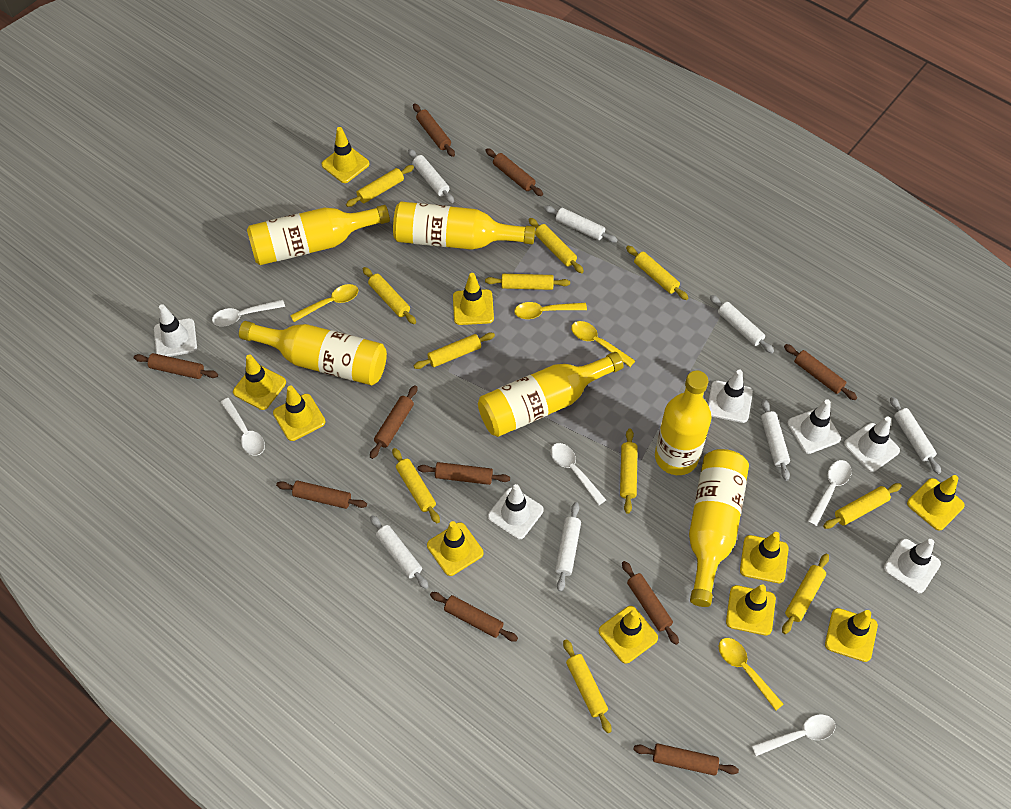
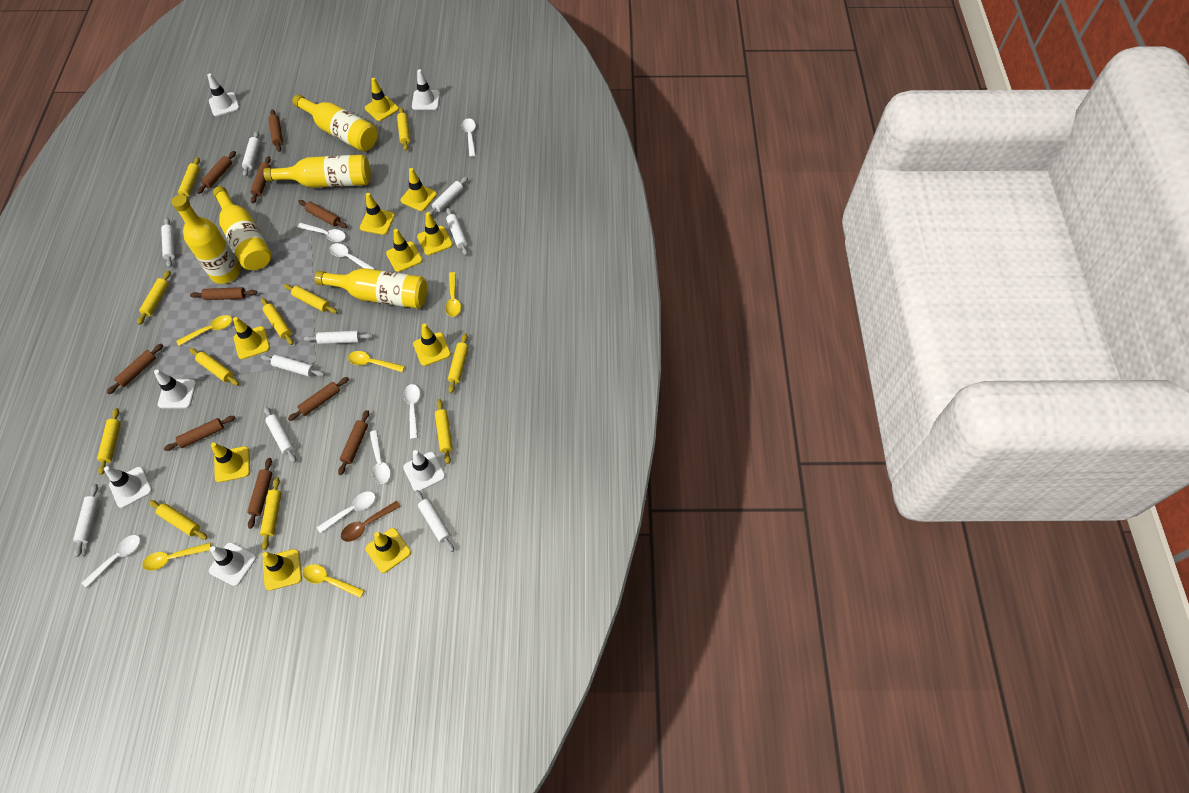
brown spoon: none = 0 -> [341,501,401,542] = 1
white rolling pin: [370,515,429,589] [408,149,454,203] [544,206,618,243] [555,502,581,592] [710,295,774,353] [761,399,790,481] [890,397,941,474] = 7 -> [73,484,99,557] [161,218,175,268] [242,131,260,177] [261,355,325,377] [264,407,296,463] [304,331,373,344] [415,490,454,552] [428,177,468,216] [446,208,468,255] = 9
white spoon: [212,300,285,326] [220,398,265,456] [550,443,606,505] [751,714,836,756] [807,460,852,526] = 5 -> [82,535,140,588] [298,223,346,242] [317,491,376,533] [330,243,375,270] [369,430,391,484] [403,384,420,439] [462,118,476,157] = 7
yellow bottle: [239,321,387,385] [247,205,390,265] [393,202,535,250] [478,352,624,437] [655,370,711,475] [689,449,749,607] = 6 -> [171,195,241,284] [213,186,272,270] [263,155,371,188] [292,94,377,151] [315,268,427,309] = 5
yellow spoon: [290,284,359,322] [514,302,587,319] [571,321,635,367] [719,638,784,711] = 4 -> [142,543,211,571] [177,315,232,346] [303,564,365,598] [348,351,405,372] [445,272,461,317] = 5

